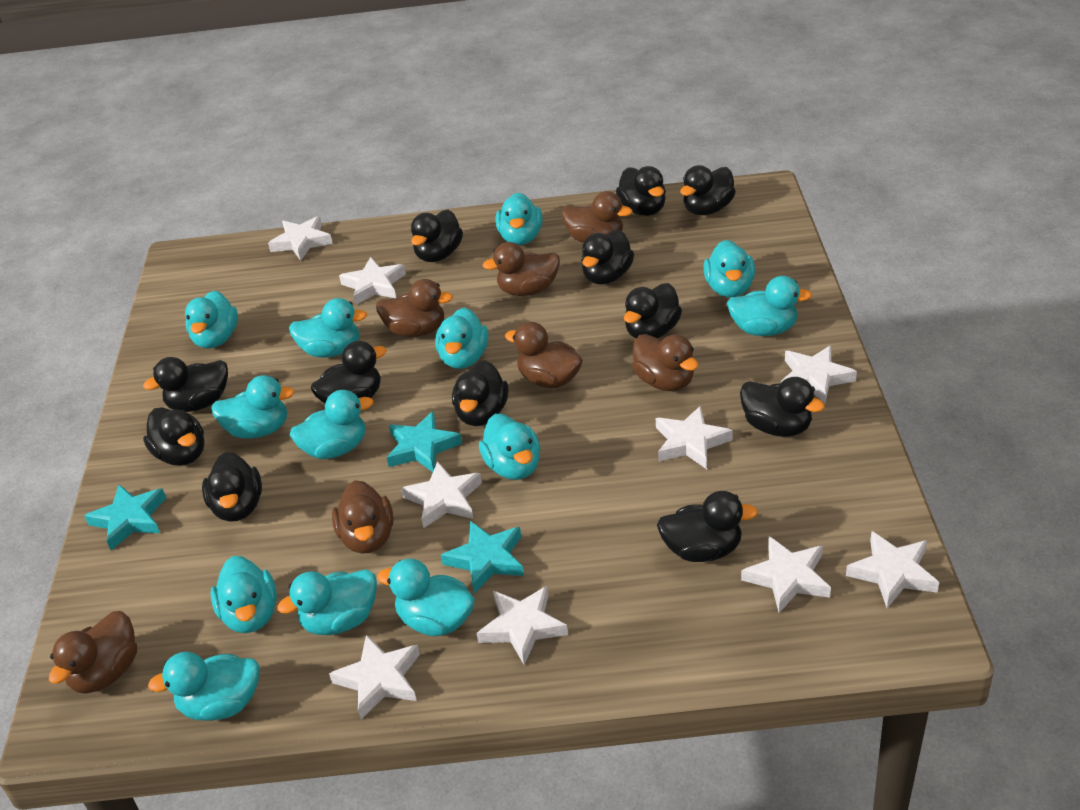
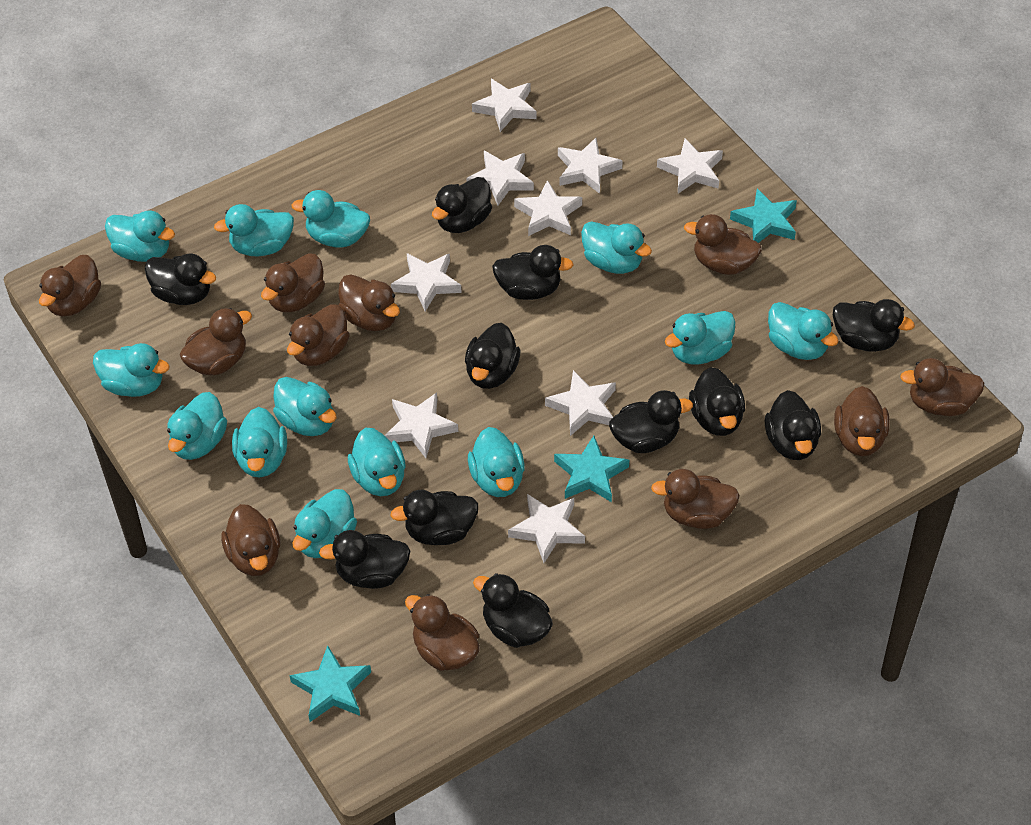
black duck: [143,357,228,412] [143,407,205,466] [202,452,262,522] [311,341,387,403] [411,209,463,262] [452,360,509,426] [581,230,634,285] [616,166,666,216] [624,283,682,339] [657,491,758,562] [680,165,736,215] [740,377,825,437] = 12 -> [145,254,216,305] [319,530,410,589] [390,490,478,545] [432,177,492,233] [465,323,521,389] [473,573,553,648] [492,245,574,300] [609,390,693,453] [689,367,745,436] [765,390,821,460] [833,299,915,352] = 11
brown duck: [49,611,137,694] [332,480,394,553] [376,279,453,337] [483,242,560,296] [505,322,583,388] [562,191,633,243] [632,334,699,391] = 7 -> [39,255,101,316] [180,308,252,375] [221,504,280,576] [261,253,325,312] [287,304,350,366] [338,275,400,331] [405,594,480,671] [651,469,740,529] [684,214,762,275] [834,386,890,456] [900,358,984,416] = 11

